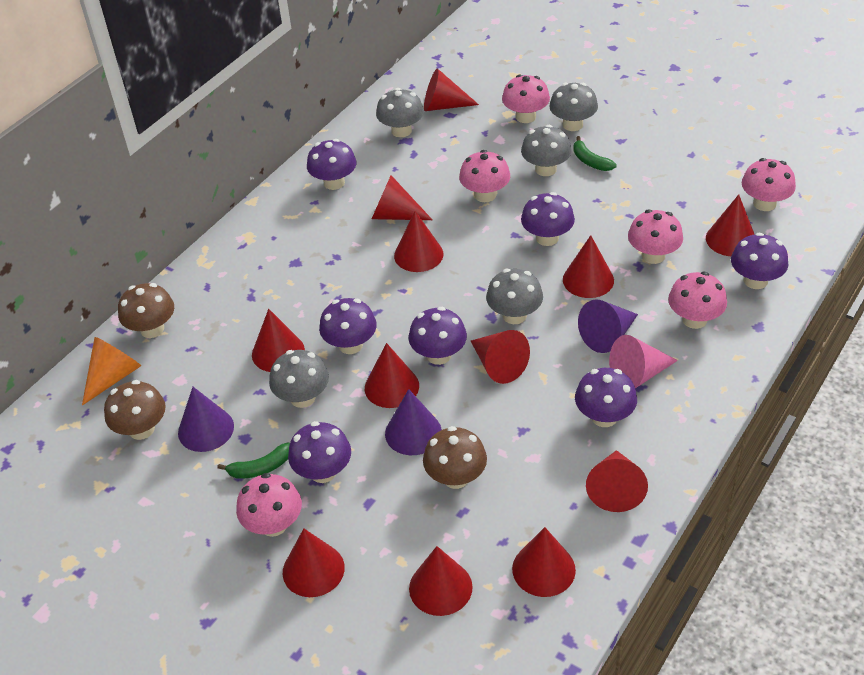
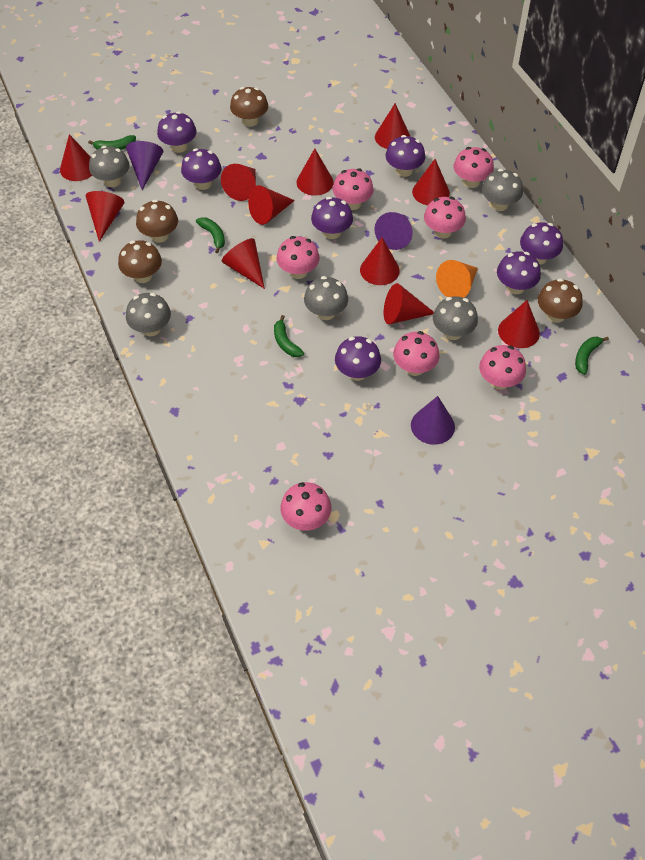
brown mushroom: [104,380,166,440] [118,283,174,338] [423,426,487,489] = 3 -> [118,240,162,283] [136,200,178,243] [230,87,268,127] [538,278,583,323] = 4
green banana: [217,442,290,479] [573,136,617,171] = 2 -> [88,135,136,150] [196,217,225,253] [274,315,304,357] [575,337,609,375] = 4
pink cone: [609,335,678,388] = 1 -> none = 0
pink mushroom: [236,473,302,537] [459,150,510,202] [502,74,550,123] [628,209,683,264] [668,272,727,329] [742,158,796,211] = 6 -> [276,236,320,279] [280,482,331,531] [333,168,374,210] [393,331,440,376] [424,197,466,239] [454,147,494,188] [479,345,526,390] = 7
red cone: [252,309,305,372] [283,528,345,597] [365,343,419,408] [372,175,432,220] [394,211,444,272] [409,546,473,616] [424,68,479,111] [471,330,530,384] [512,527,576,597] [563,235,614,298] [586,450,648,512] [706,194,754,256] = 12 -> [60,134,92,181] [86,191,125,242] [221,164,256,201] [222,238,265,289] [248,185,295,225] [297,148,334,196] [360,238,400,285] [375,103,410,149] [384,283,434,324] [412,159,450,205] [498,300,540,348] = 11

